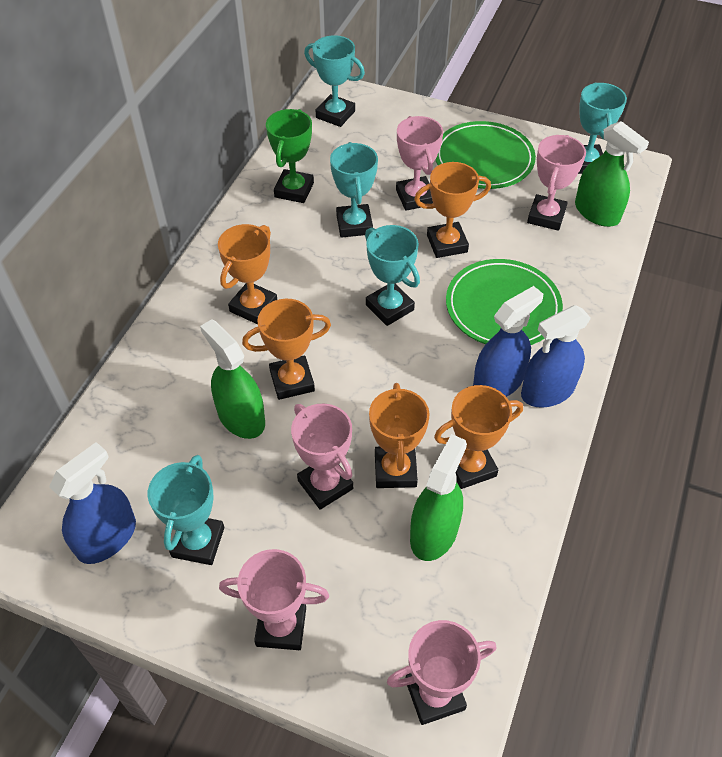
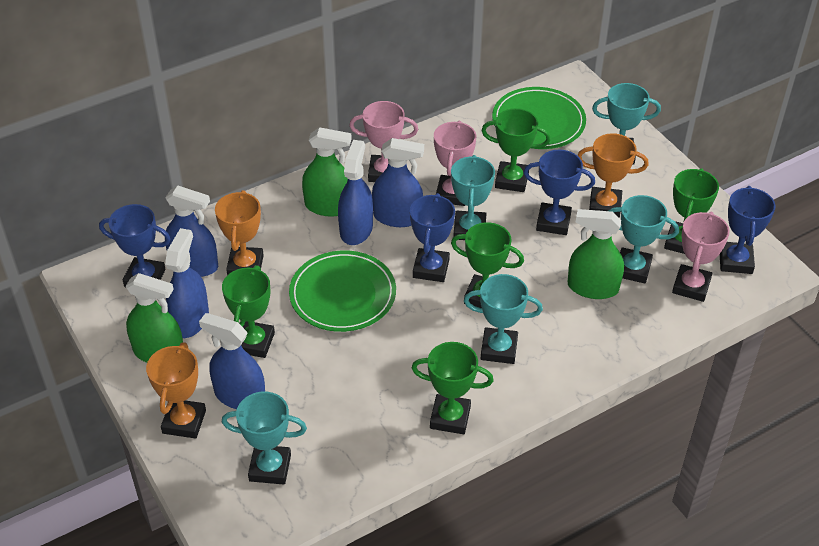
blue spray bottle: [49,442,136,564] [473,286,543,397] [521,305,591,408] = 3 -> [165,185,218,277] [165,228,209,338] [199,313,265,409] [338,140,373,245] [372,138,424,227] = 5
blue trophy: none = 0 -> [99,204,171,287] [410,193,455,282] [523,150,595,235] [720,186,776,274] = 4
green trophy: [266,109,314,203] = 1 -> [222,265,275,358] [412,342,494,434] [451,222,524,308] [481,108,551,192] [664,168,719,254] = 5
orange trophy: [218,224,277,324] [242,299,331,400] [369,383,429,488] [414,162,491,258] [434,385,523,489] = 5 -> [146,343,206,438] [215,190,264,275] [577,133,648,218] = 3
pink trophy: [219,549,329,650] [291,404,353,510] [387,620,496,725] [396,116,443,211] [527,135,586,231] = 5 -> [349,101,418,182] [434,121,476,206] [672,212,730,302] = 3

